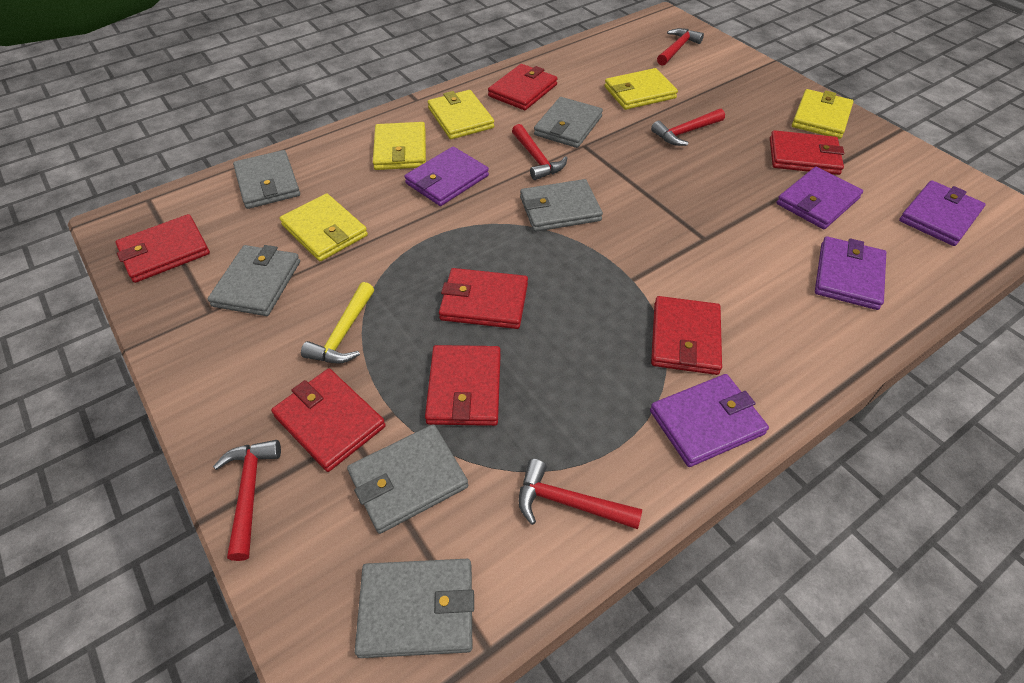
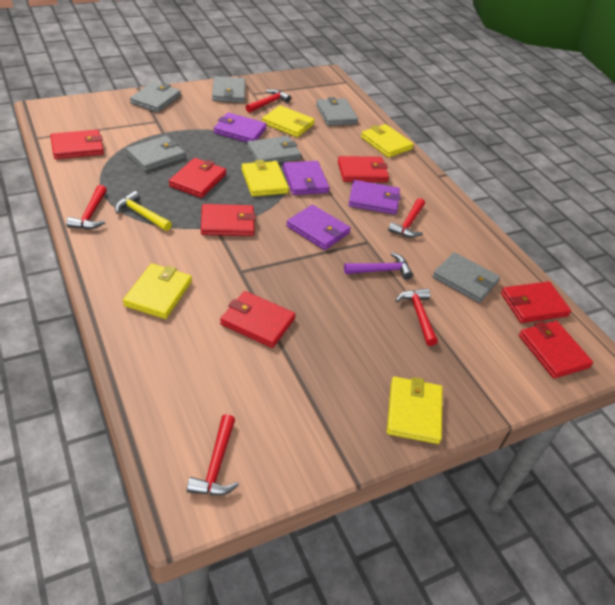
purple hammer: none = 0 -> [344,252,413,280] = 1
purple wallet: [404,146,489,206] [650,374,769,467] [776,167,863,229] [815,236,886,310] [899,180,986,246] = 5 -> [214,112,267,142] [283,161,329,195] [286,205,351,250] [348,180,401,215] = 4

